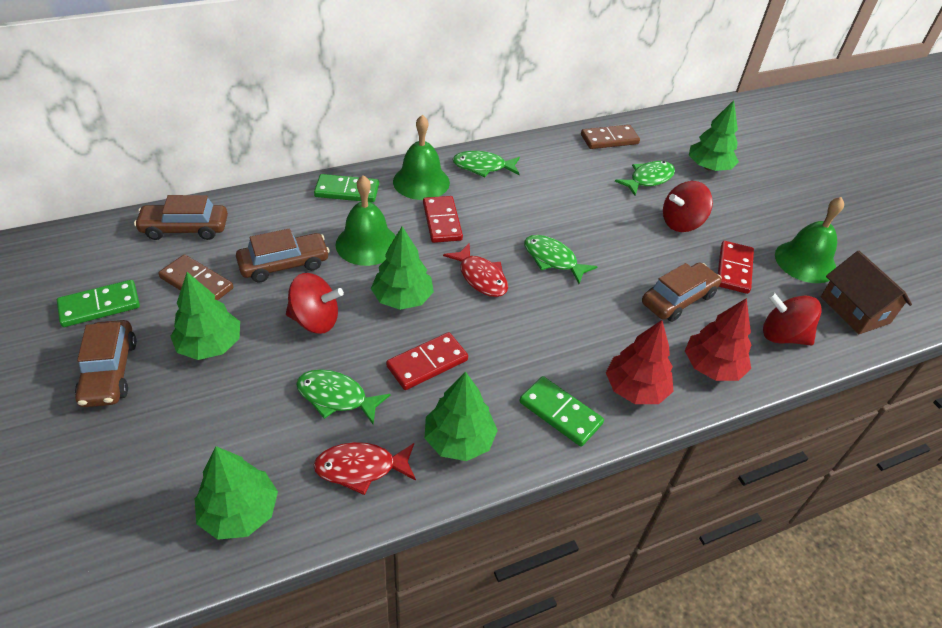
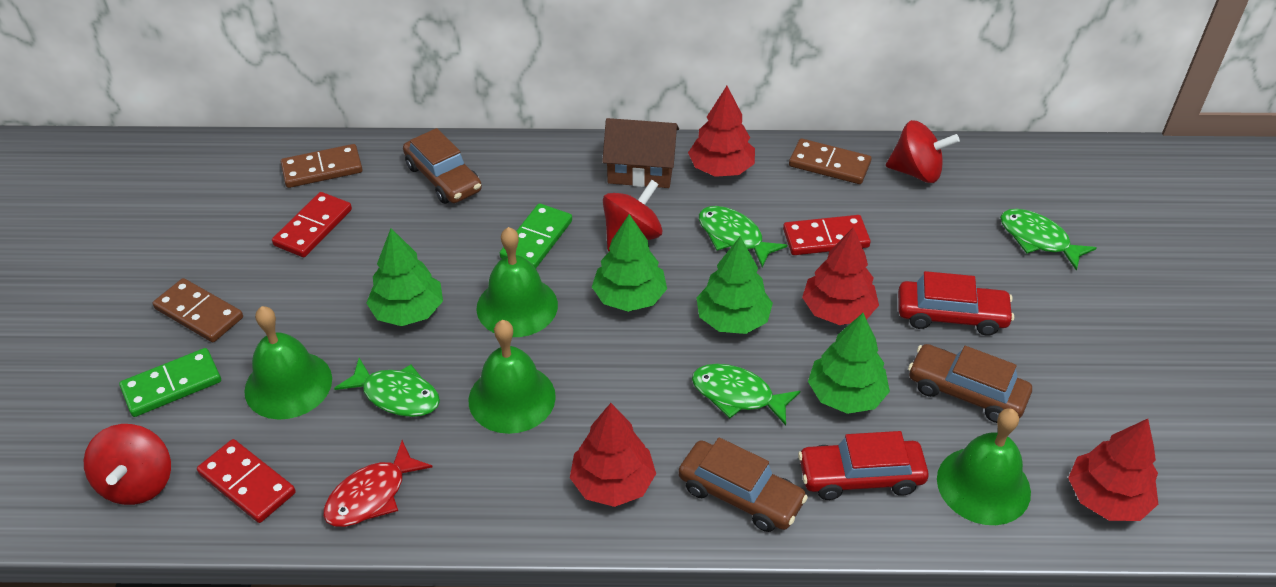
brown car: [75,320,137,407] [134,195,228,240] [236,229,330,283] [642,263,722,322] = 4 -> [403,128,482,204] [678,437,808,532] [908,344,1032,423] = 3
brown domino: [158,255,233,301] [581,125,640,149] = 2 -> [153,278,243,342] [281,144,363,188] [789,138,871,184] = 3
green bell: [336,175,396,266] [393,115,450,200] [775,197,844,283] = 3 -> [244,306,332,420] [469,320,556,434] [476,227,558,337] [937,408,1031,525] = 4
green domino: [57,280,140,327] [314,174,379,202] [519,376,604,447] = 3 -> [119,348,221,417] [500,203,572,268] = 2
green tree: [170,272,240,360] [195,446,278,540] [371,227,434,310] [425,371,498,461] [689,100,739,171] = 5 -> [366,228,443,326] [592,214,667,312] [696,236,773,334] [808,313,890,414] = 4
red car: none = 0 -> [798,431,929,500] [898,271,1014,336] = 2
red fish: [314,442,416,495] [443,243,508,297] = 2 -> [323,440,433,527] = 1
red tree: [606,320,674,404] [685,298,751,381] = 2 -> [570,403,656,507] [688,86,755,177] [802,227,879,325] [1068,419,1158,521] = 4

